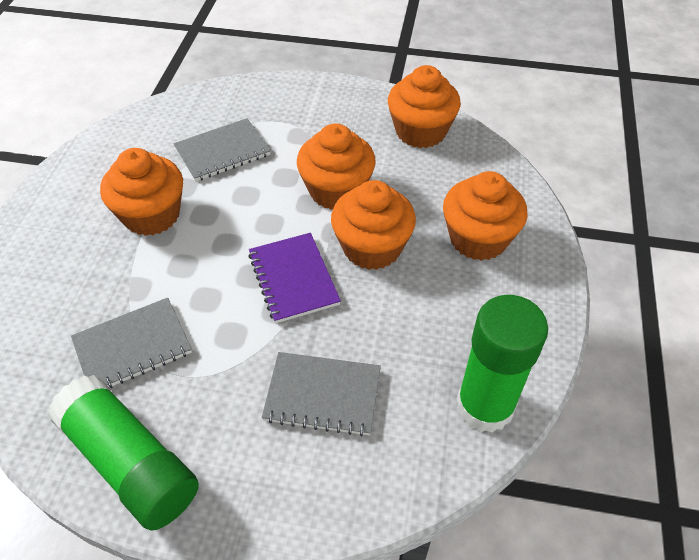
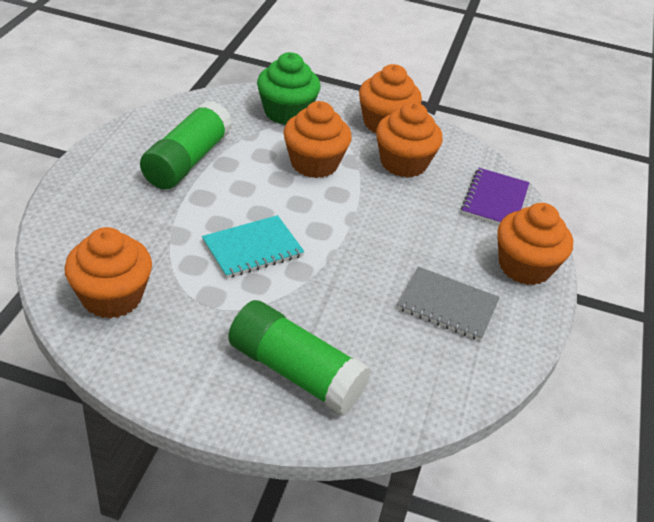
green cupcake: none = 0 -> [257,52,320,125] = 1
grey notebook: [71,298,192,388] [173,118,271,182] [262,352,381,437] = 3 -> [397,267,500,341] = 1
turquoise notebook: none = 0 -> [202,215,304,279] = 1

